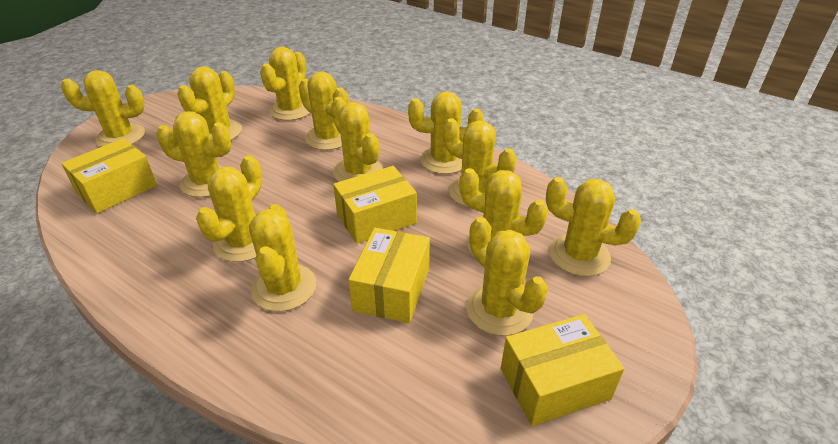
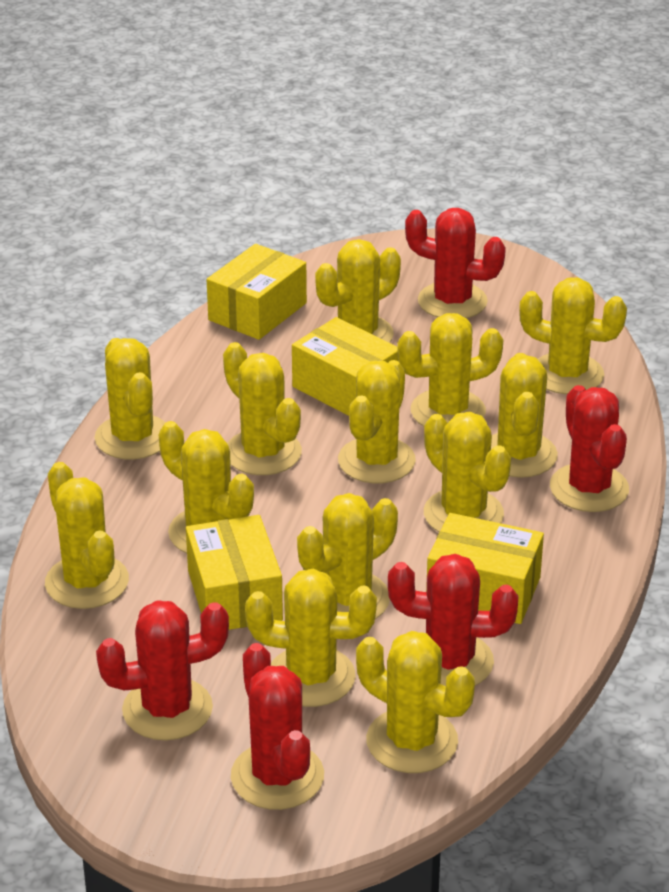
red cactus: none = 0 -> [96,600,229,740] [231,643,324,810] [388,554,519,686] [405,208,506,318] [550,385,629,512] = 5

